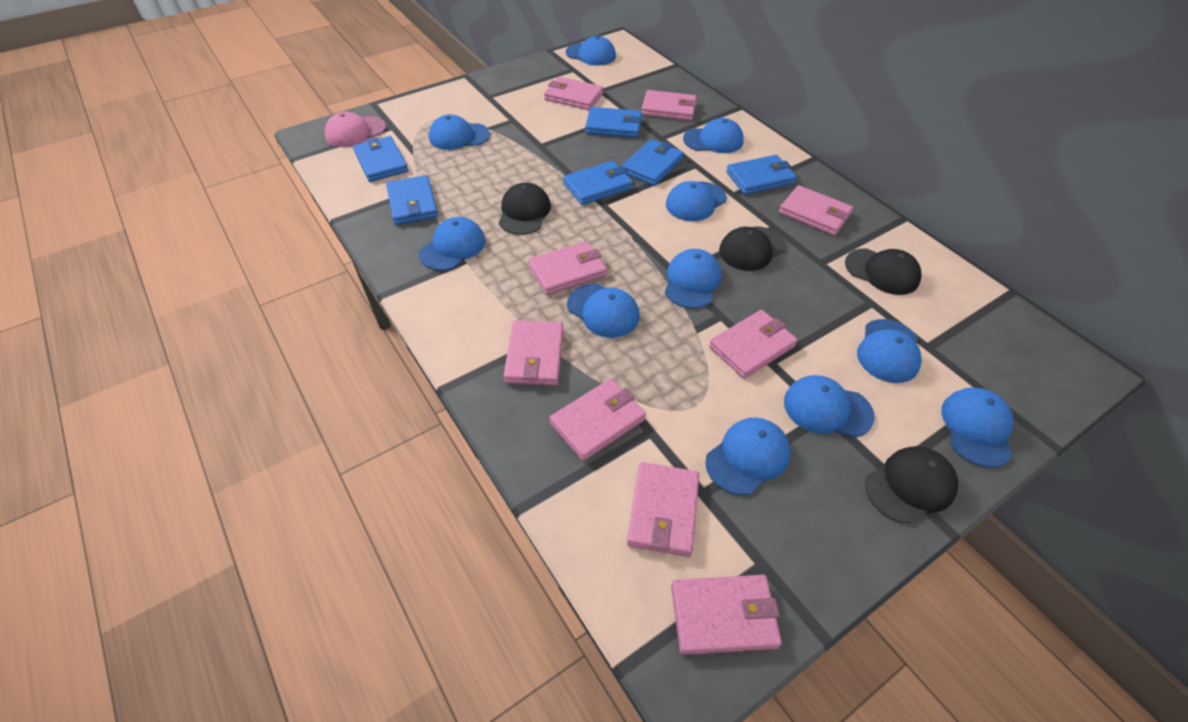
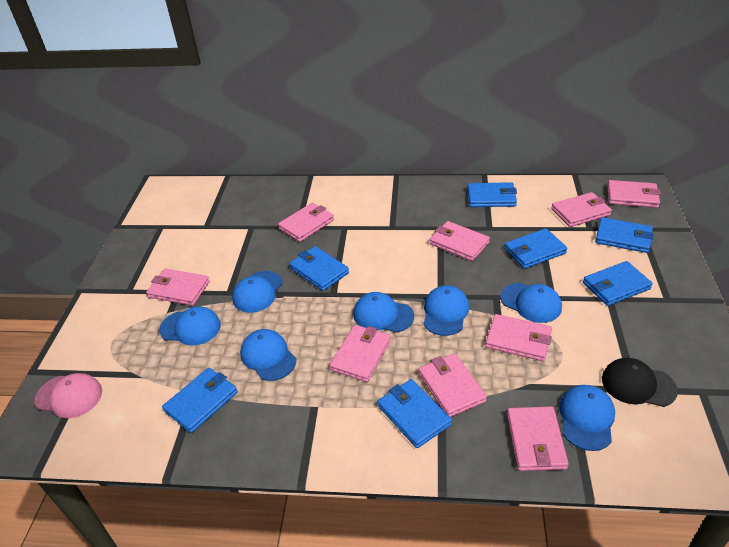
black cap: [499,183,551,235] [719,227,786,271] [845,248,922,295] [865,446,958,524] = 4 -> [602,358,678,407] = 1
blue cap: [419,217,485,271] [429,114,490,150] [566,36,616,66] [567,284,639,338] [665,249,721,309] [666,181,727,221] [683,118,744,153] [705,418,790,495] [784,375,875,438] [857,319,922,383] [941,388,1013,468] = 11 -> [159,306,221,345] [232,271,283,313] [240,329,296,381] [353,292,414,333] [423,285,469,336] [500,283,562,323] [559,385,615,451] = 7
blue wallet: [353,136,408,182] [386,175,438,225] [563,161,633,205] [585,107,642,138] [622,139,684,186] [726,155,797,195] = 6 -> [162,368,238,433] [289,246,349,291] [377,379,452,448] [468,182,517,207] [504,228,567,269] [583,261,653,306] [595,217,654,253] = 7

